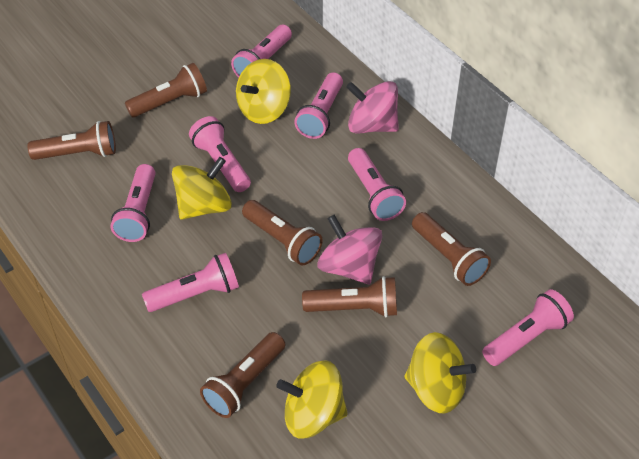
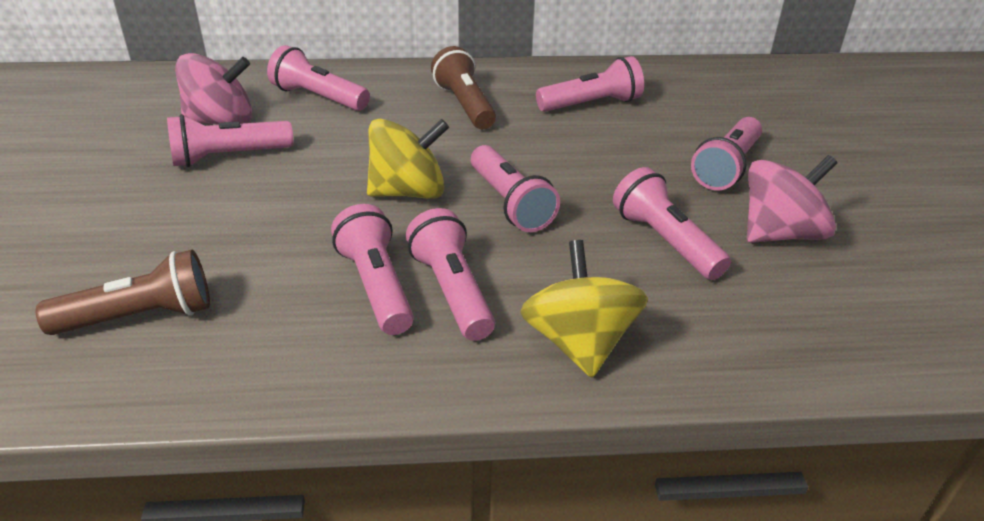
brown flashlight: [27,121,116,160] [125,63,207,118] [200,332,285,418] [242,200,323,266] [302,276,397,317] [412,212,491,286] = 6 -> [36,250,210,335] [431,46,496,129] = 2
pink flashlight: [111,164,156,242] [142,253,239,312] [189,116,251,192] [231,25,292,77] [294,72,343,139] [348,148,406,221] [482,289,574,366] = 7 -> [167,114,293,167] [267,45,370,111] [331,204,414,335] [406,208,495,341] [471,145,560,232] [536,56,644,112] [613,167,731,280] [691,117,762,190] = 8
yellow spinning top: [172,157,232,220] [236,59,291,124] [276,360,348,438] [404,332,476,414] = 4 -> [367,119,449,199] [520,240,648,377] = 2

